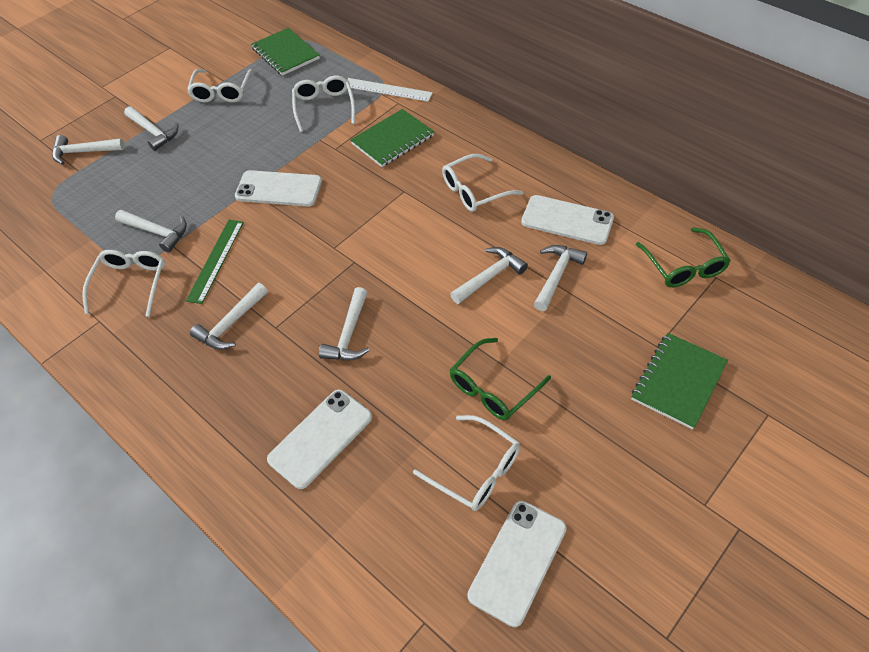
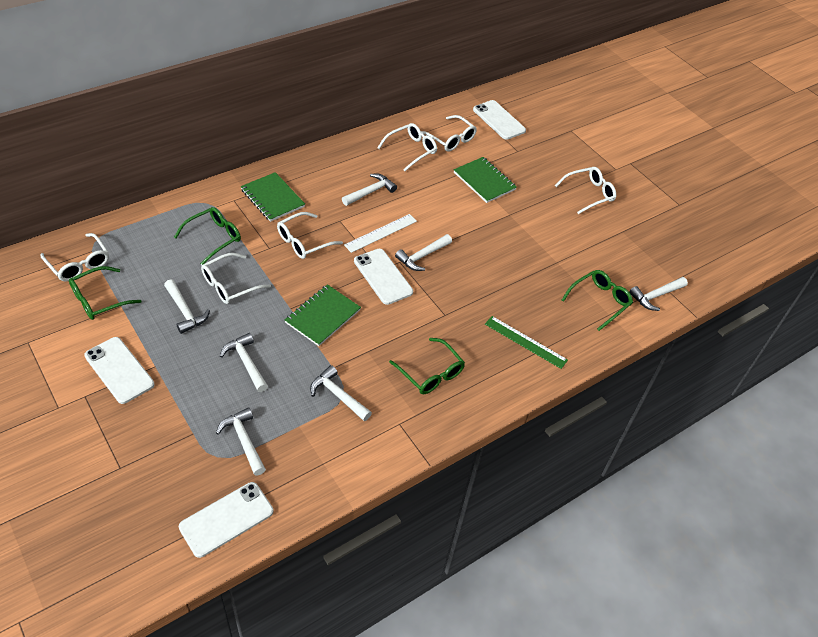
green glasses: [450,338,551,420] [636,227,731,287] = 2 -> [69,266,142,320] [174,207,241,265] [389,338,465,394] [562,270,633,331] = 4
white glasses: [82,250,165,317] [187,69,254,103] [292,75,355,132] [413,415,520,511] [442,154,523,212] = 5 -> [41,233,109,282] [201,253,271,304] [277,212,343,259] [377,123,437,171] [421,115,477,152] [555,167,616,214] = 6

